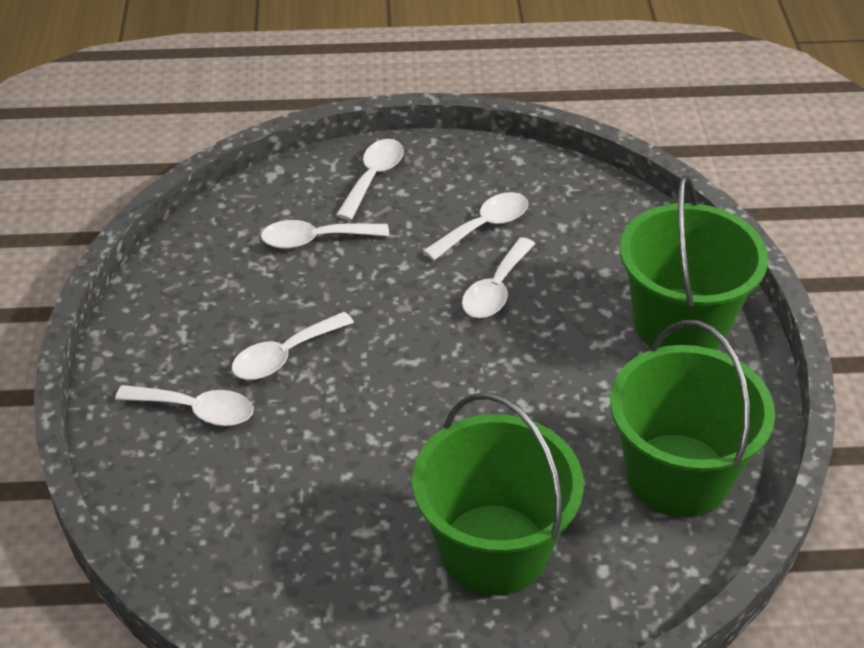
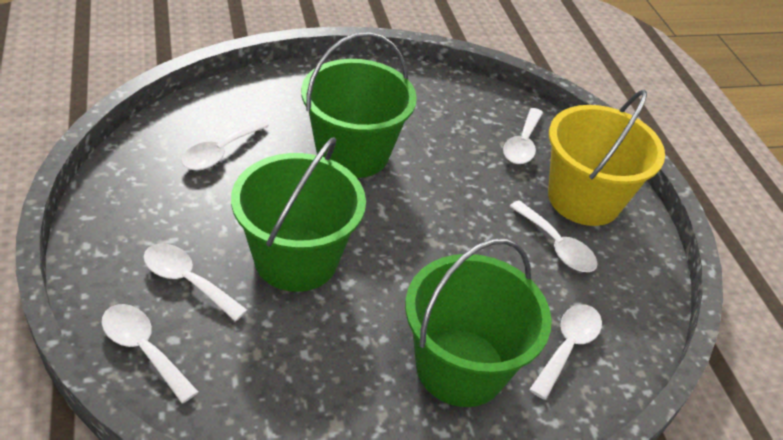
yellow bucket: none = 0 -> [548,90,665,226] = 1

